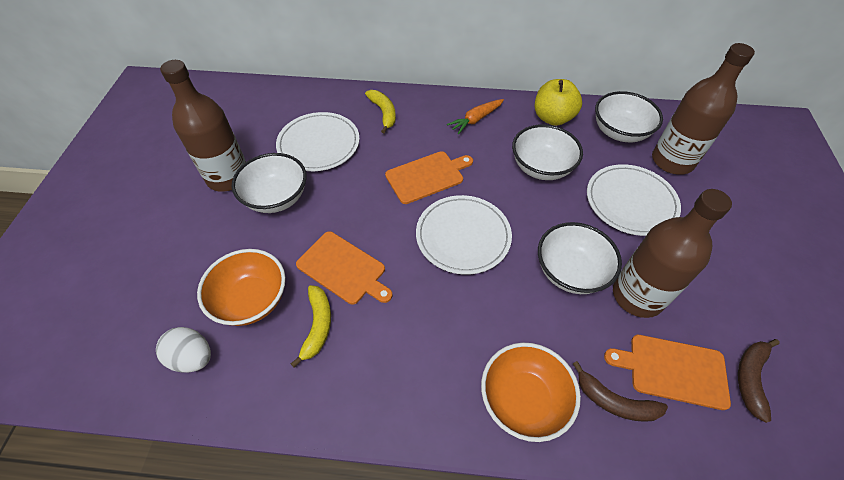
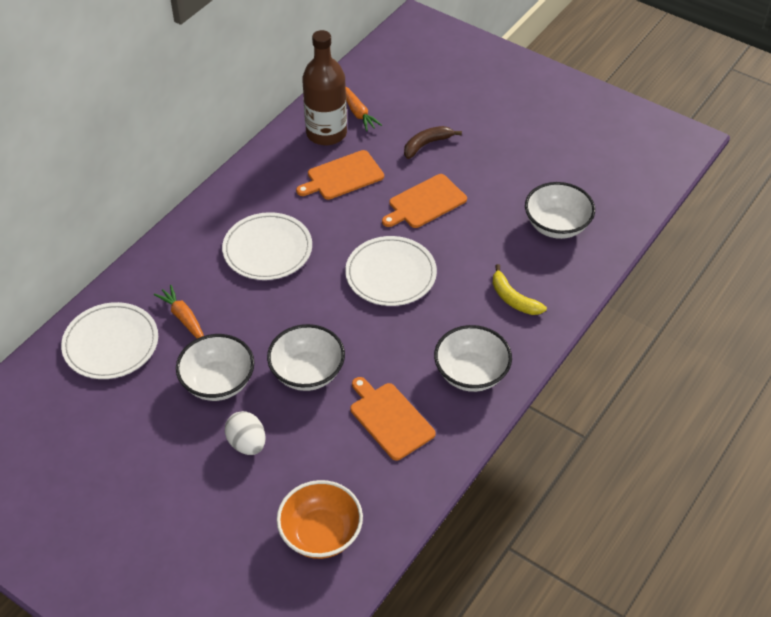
brown banana: [573,361,668,422] [738,339,780,423] = 2 -> [404,126,462,159] = 1
brown bottle: [160,60,246,192] [613,189,732,318] [652,43,755,175] = 3 -> [302,30,347,145] = 1
orange bowl: [197,249,285,326] [481,343,581,442] = 2 -> [277,480,363,559] = 1
orange carrot: [447,99,504,134] = 1 -> [154,285,204,339] [346,87,382,131] = 2
yellow apple: [535,79,582,126] = 1 -> none = 0
yellow banana: [291,285,331,368] [365,90,396,133] = 2 -> [493,264,547,315] = 1

